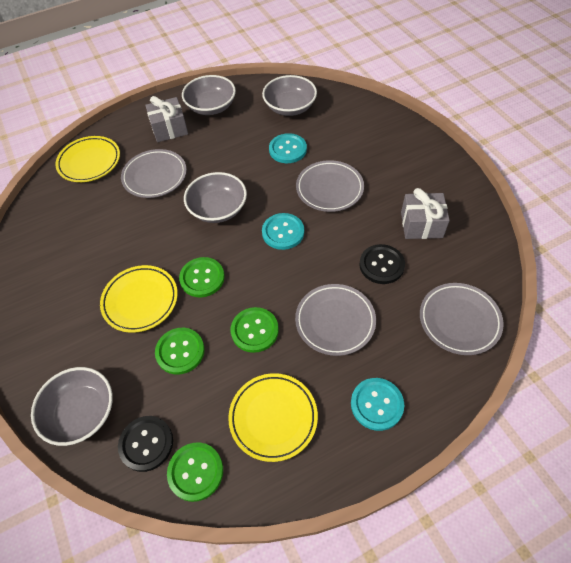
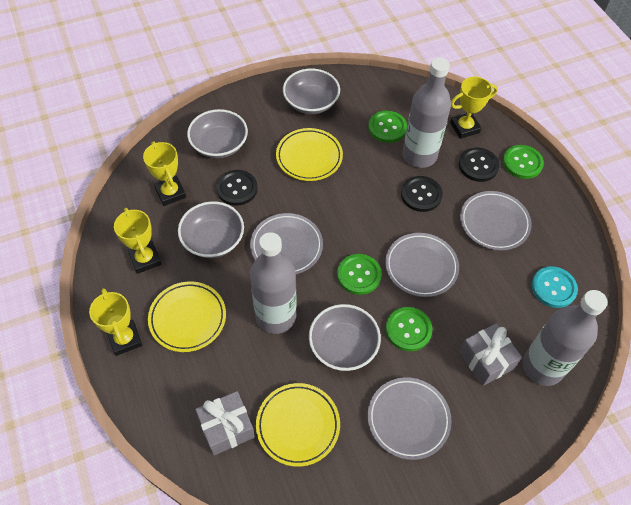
black button: [118,416,173,472] [360,244,405,284] = 2 -> [216,170,258,206] [401,176,443,212] [459,147,500,182] = 3
grey bottle: none = 0 -> [250,232,297,334] [402,57,451,168] [522,290,608,386] = 3
turquoise button: [262,213,304,250] [269,133,307,163] [351,378,404,431] = 3 -> [532,266,578,308] = 1
yellow trophy: none = 0 -> [89,288,142,356] [114,208,162,274] [143,141,186,206] [450,77,498,139] = 4

